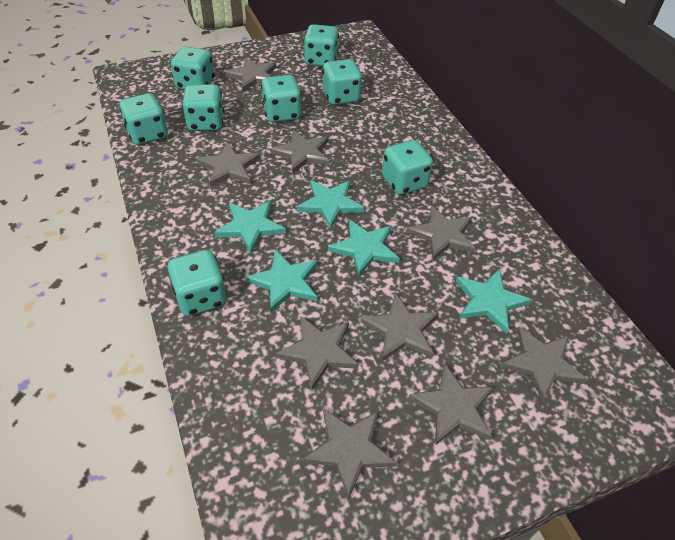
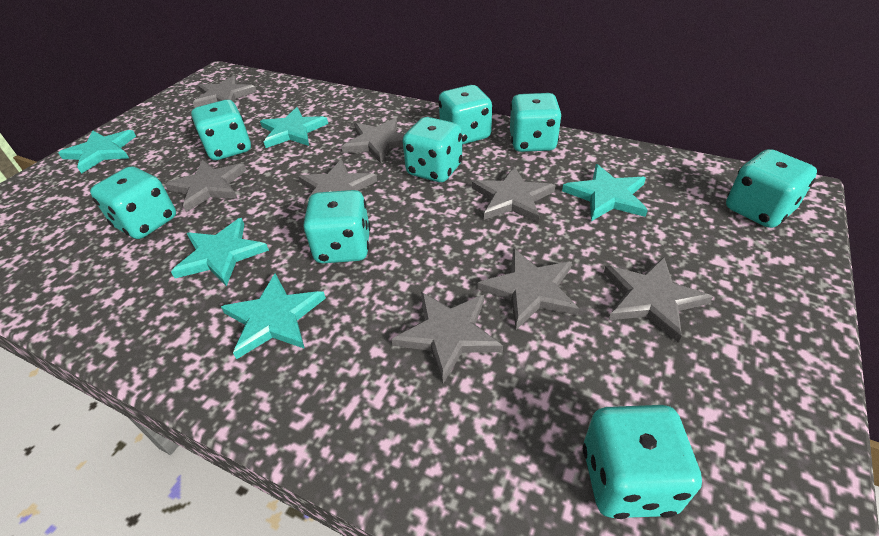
grey star: [196,142,260,187] [224,57,276,92] [270,130,330,173] [276,316,359,389] [302,408,397,498] [361,293,439,361] [407,206,476,260] [408,364,494,445] [500,327,588,402] = 9 -> [165,160,246,212] [193,76,257,108] [298,159,377,212] [342,118,405,163] [391,292,503,383] [472,166,556,222] [477,248,579,330] [604,257,713,343] = 8

